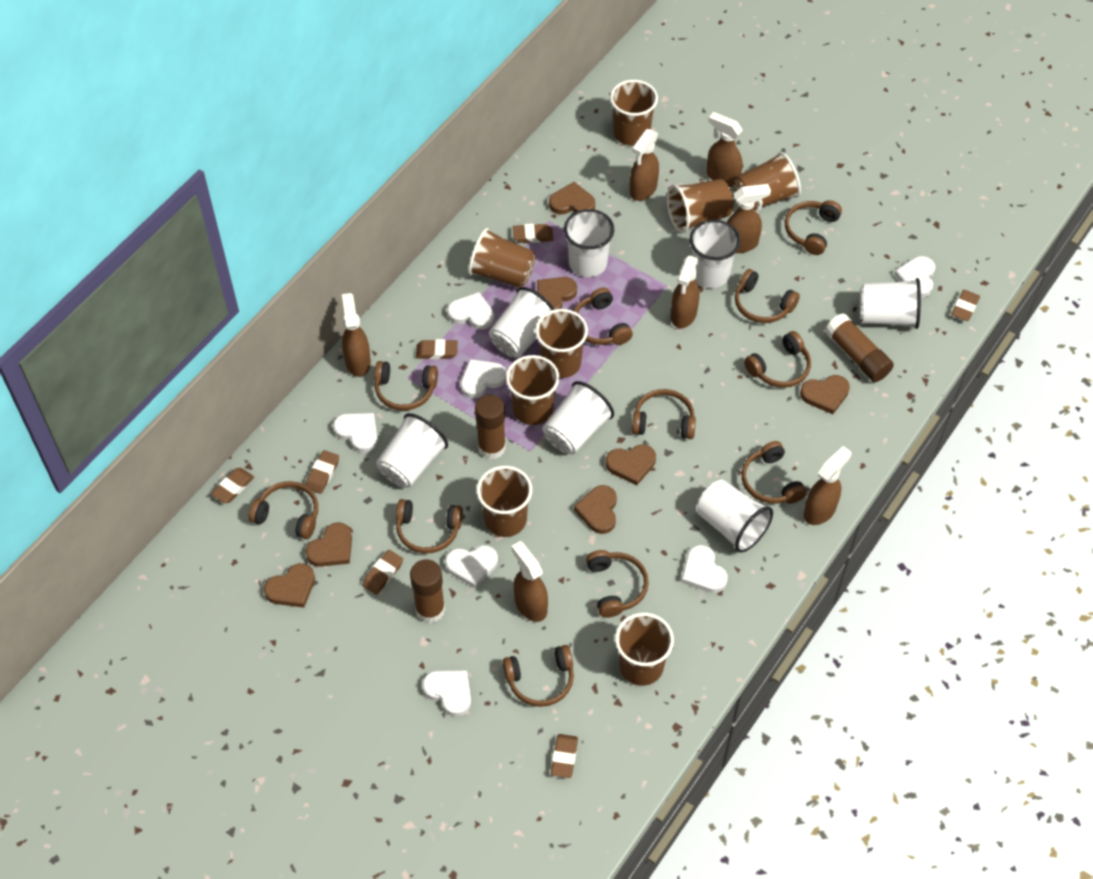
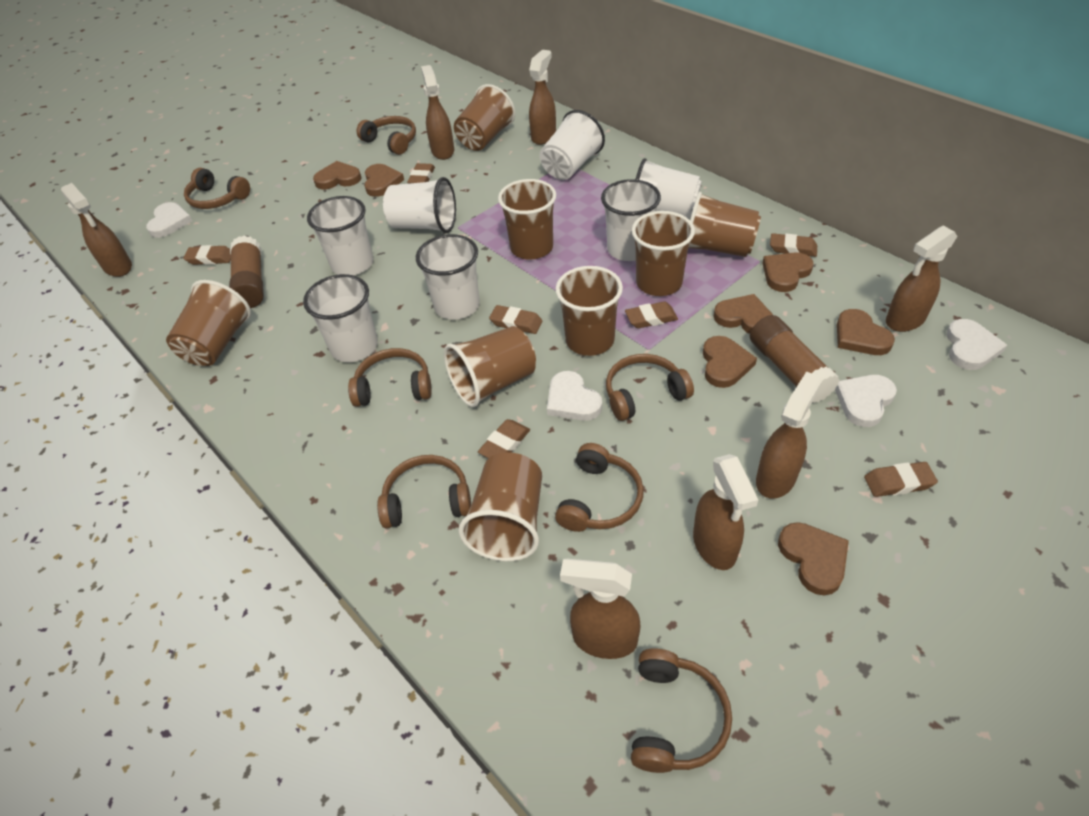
brown glue stick: [410,559,445,623] [475,395,506,460] [825,313,894,382] = 3 -> [229,236,264,308] [750,315,840,403] = 2
brown headphones: [249,481,318,539] [374,361,438,410] [396,499,463,553] [503,645,574,707] [574,288,633,345] [586,550,649,618] [632,389,696,439] [735,269,800,323] [742,441,807,504] [744,331,811,388] [785,200,842,255] = 11 -> [184,168,250,209] [348,348,432,407] [356,116,416,155] [377,455,471,528] [555,443,644,532] [606,354,694,421] [631,648,732,773] = 7
white heart: [333,413,378,453] [422,670,471,717] [445,545,498,588] [447,292,494,330] [461,359,507,398] [681,545,728,593] [894,256,935,298] = 7 -> [146,202,192,238] [547,371,602,421] [835,375,897,427] [946,319,1007,370] = 4

